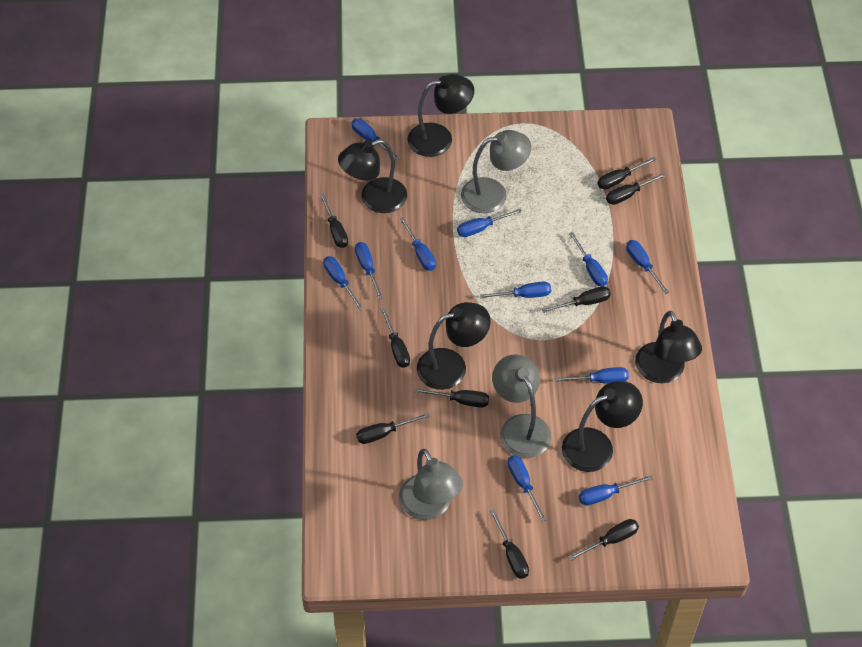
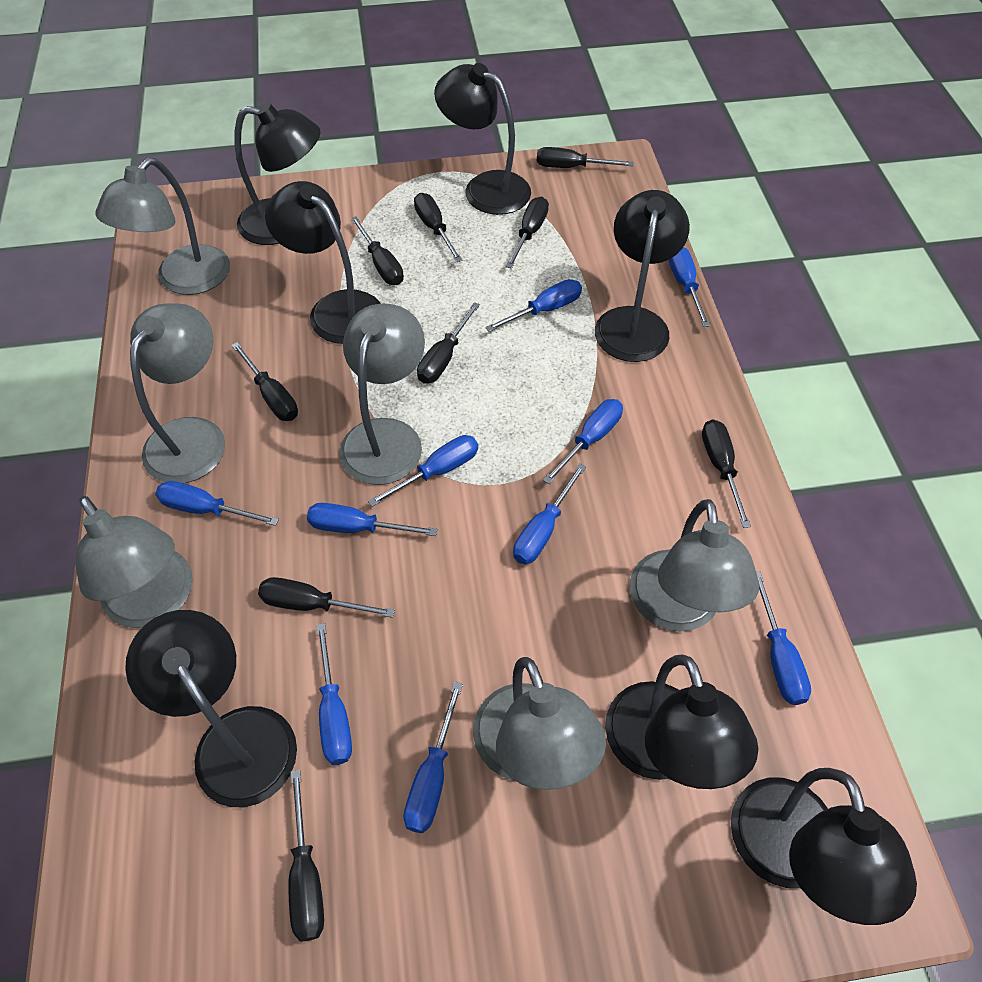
black lamp: [338,139,407,213] [408,74,474,157] [417,302,491,390] [562,381,643,472] [635,311,702,383] = 5 -> [125,610,297,807] [234,103,320,245] [265,181,381,344] [434,63,531,215] [595,190,690,362] [605,655,758,789] [731,768,917,925] = 7
blue screwdriver: [323,256,363,310] [351,119,399,160] [355,242,383,299] [400,217,436,271] [457,209,522,237] [480,282,551,298] [507,455,546,522] [554,367,629,383] [569,232,608,286] [579,475,653,506] [626,240,669,294] = 11 -> [155,481,279,526] [307,503,437,536] [316,623,352,765] [368,435,478,507] [403,681,463,833] [485,279,582,332] [513,463,586,564] [543,399,623,484] [668,247,710,327] [756,571,811,705] = 10
grey lamp: [399,449,463,520] [461,130,531,213] [492,355,551,458] = 3 -> [75,496,193,628] [95,158,230,295] [130,303,225,483] [340,304,425,485] [473,657,606,790] [630,499,760,632] = 6

